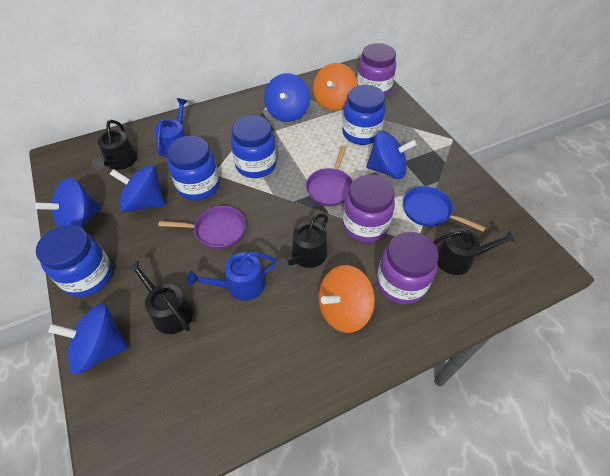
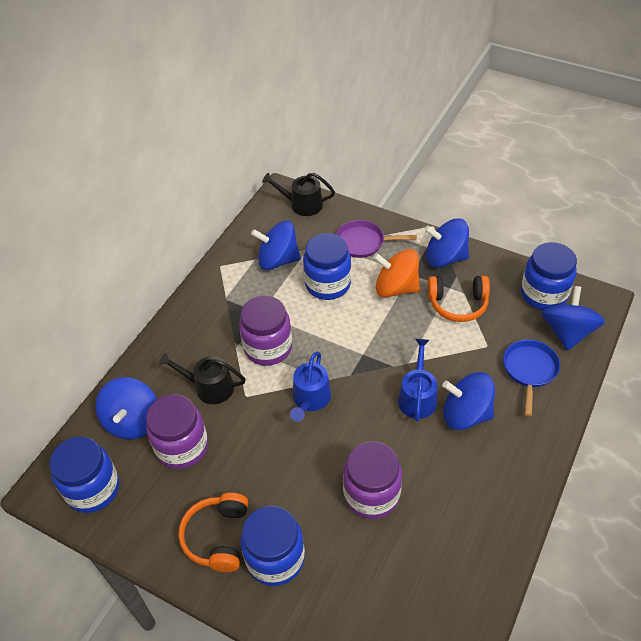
black watering can: [92,120,137,170] [126,260,193,334] [276,214,328,273] [433,228,517,275] = 4 -> [159,353,246,404] [262,173,335,216] = 2
orange headphones: none = 0 -> [178,493,248,572] [428,276,490,322] = 2
orange spinning top: [313,63,357,111] [318,265,375,333] = 2 -> [373,249,420,298] = 1
purple pan: [159,206,246,249] [306,146,353,206] = 2 -> [336,220,417,258] = 1

